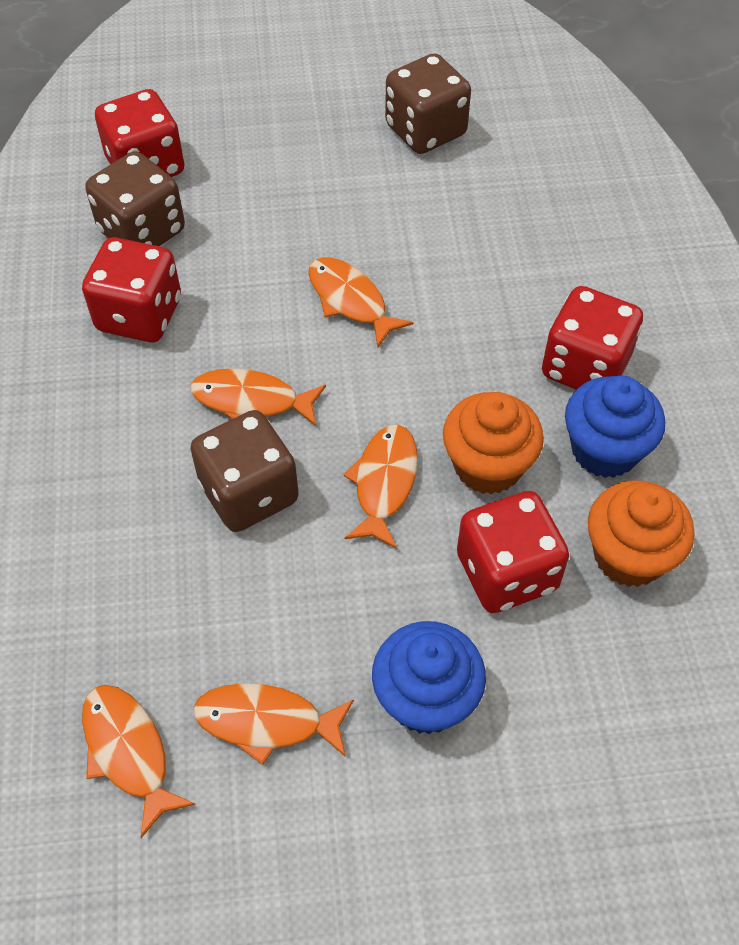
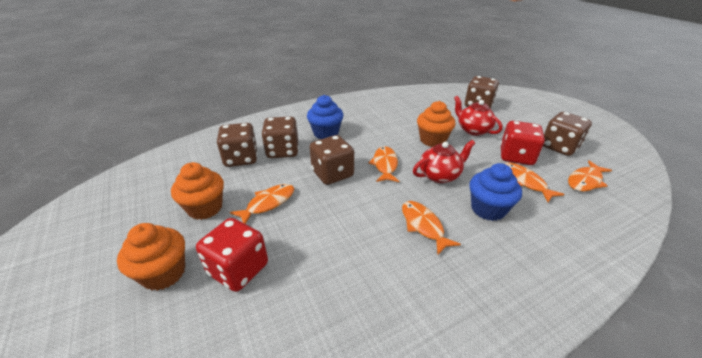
brown dice: [85,151,185,246] [190,410,299,532] [385,53,471,154] = 3 -> [217,123,257,167] [261,117,299,158] [310,135,354,185] [465,76,499,108] [543,112,592,156] = 5
orange cupcake: [443,392,544,495] [588,480,695,587] = 2 -> [117,223,185,291] [171,162,224,220] [417,101,456,147] = 3
red dice: [82,237,181,342] [95,89,184,177] [457,491,569,613] [542,286,643,390] = 4 -> [196,218,268,292] [500,121,545,165] = 2
red teapot: none = 0 -> [413,140,475,183] [454,96,502,136] = 2

